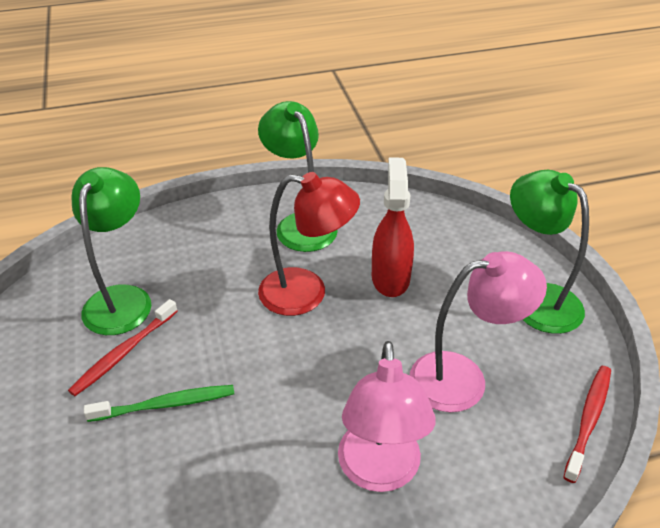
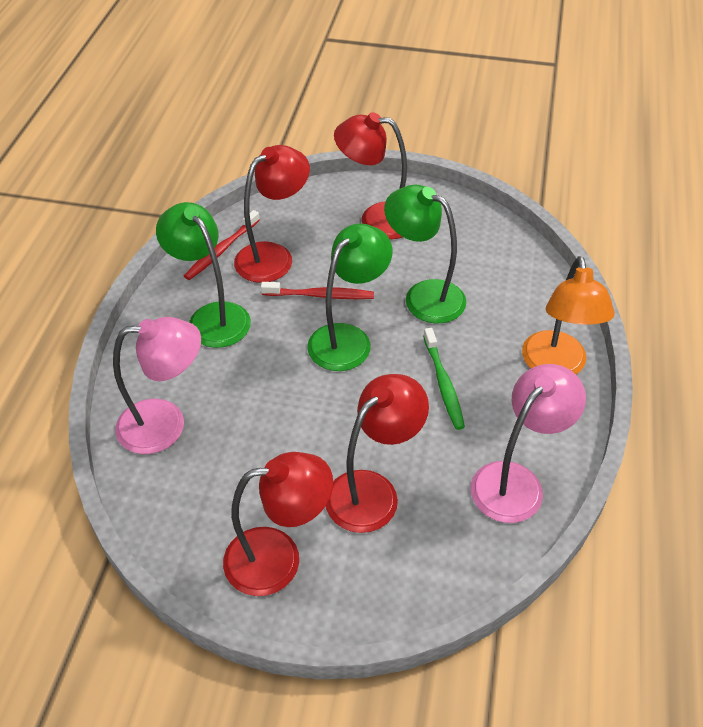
orange lamp: none = 0 -> [522,256,615,374] = 1
red lamp: [258,172,360,316] = 1 -> [223,452,333,596] [234,145,310,283] [326,374,429,533] [334,112,407,239] = 4
red spray bottle: [372,157,414,297] = 1 -> none = 0

